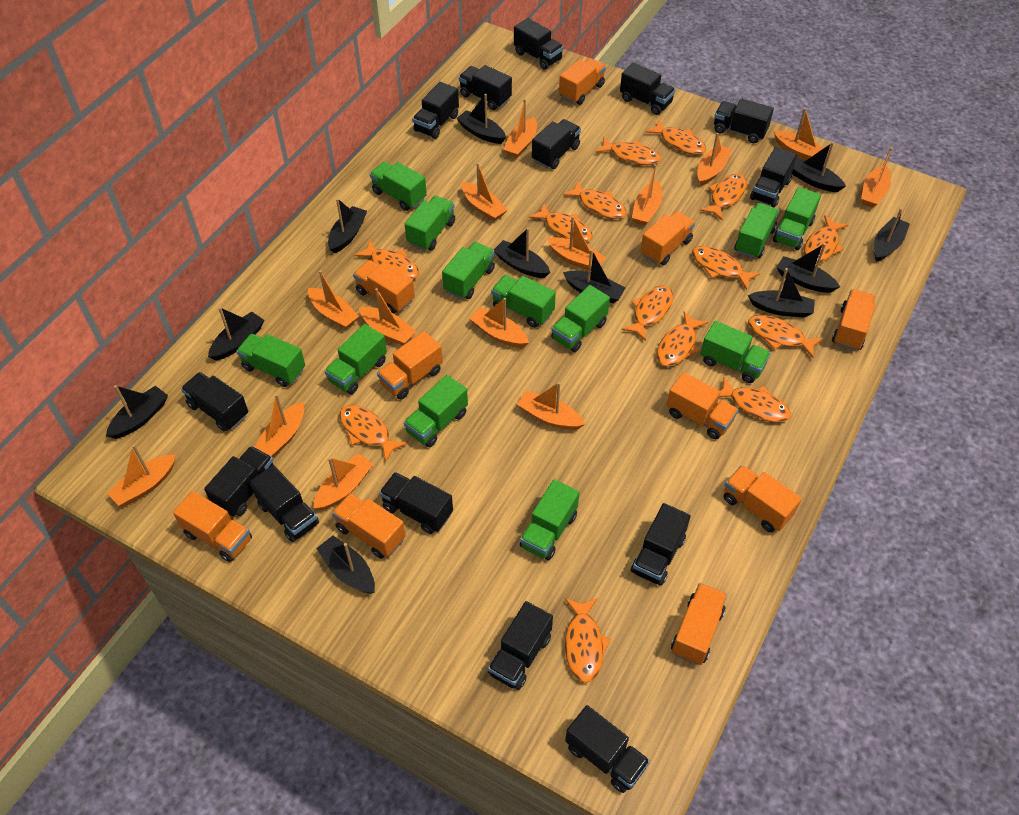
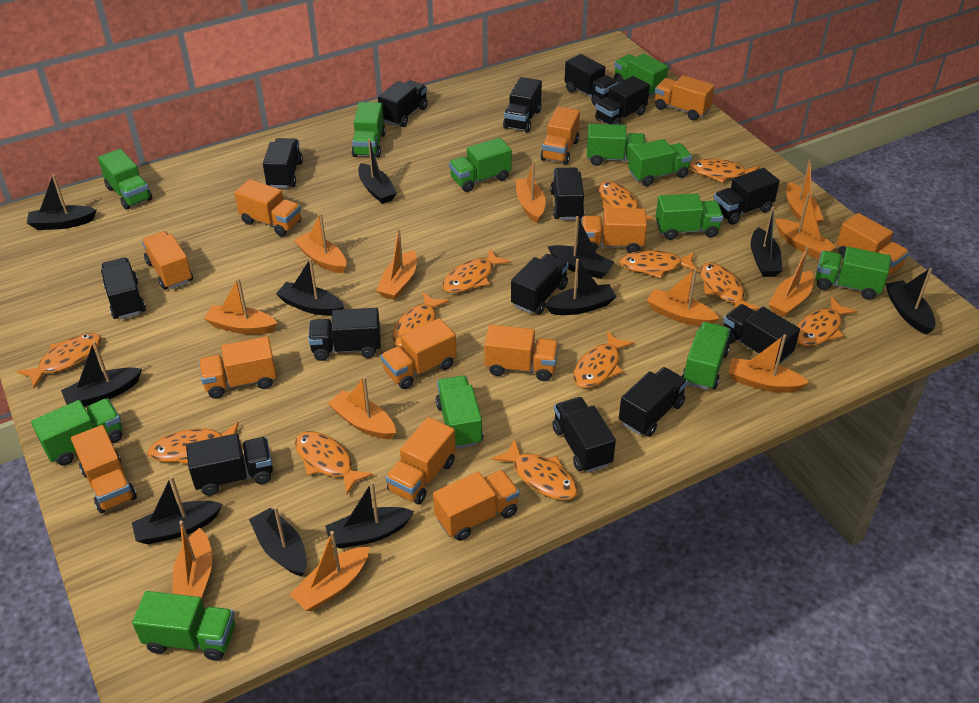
orange boat: [107,445,176,506] [255,394,305,458] [308,270,359,329] [314,454,373,510] [359,288,417,345] [461,163,507,221] [469,298,529,348] [503,99,537,158] [517,382,585,430] [547,216,606,270] [632,164,662,226] [697,133,732,186] [774,108,824,160] [861,147,892,208] = 14 -> [173,521,212,598] [204,278,277,334] [289,531,370,611] [294,213,346,273] [328,376,396,439] [376,229,417,300] [516,161,546,223] [647,268,720,326] [729,335,810,393] [769,247,814,317] [775,193,837,260] [786,159,824,225] = 12
orange fish: [339,405,408,462] [354,240,419,279] [529,204,593,242] [563,181,627,219] [565,598,611,683] [595,137,661,165] [621,286,673,341] [645,120,707,155] [657,311,708,367] [692,246,760,290] [700,174,747,220] [719,377,791,422] [748,315,823,358] [804,215,848,263] = 14 -> [17,333,102,388] [148,422,243,464] [295,431,373,494] [393,292,449,347] [442,249,511,293] [492,439,578,500] [573,331,634,388] [598,181,653,220] [620,250,699,278] [689,159,760,183] [700,263,760,310] [797,297,857,346] = 12
orange truck: [173,491,252,562] [332,493,406,559] [353,260,415,314] [377,331,443,400] [559,58,606,105] [641,211,695,265] [667,372,738,439] [671,583,727,665] [724,465,802,532] [832,289,876,351] = 10 -> [71,425,137,513] [141,231,193,290] [199,336,277,399] [234,179,301,237] [381,318,456,389] [386,417,456,505] [433,470,519,541] [484,324,559,381] [540,106,580,164] [581,208,647,253] [655,75,715,120] [837,213,909,276] = 12

